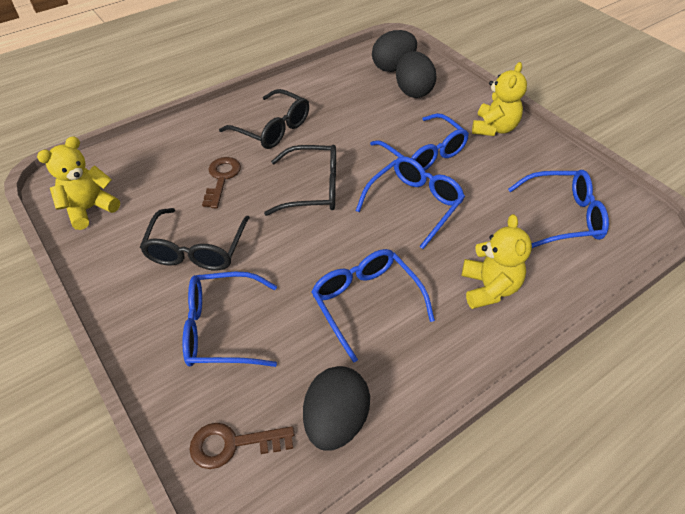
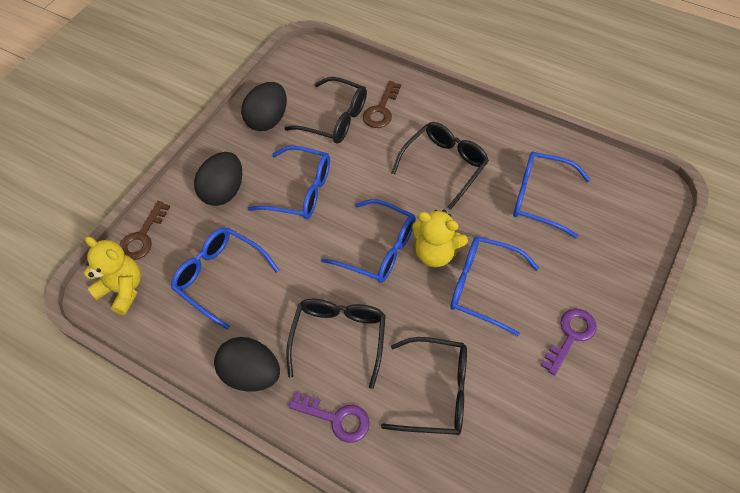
black glasses: [140,208,250,271] [219,89,309,149] [264,145,336,216] = 3 -> [285,77,367,144] [286,299,386,389] [381,337,467,435] [392,122,489,210] = 4
purple key: none = 0 -> [288,392,370,443] [540,309,597,376] = 2
yellow teddy bear: [37,136,120,230] [462,214,532,309] [472,62,527,136] = 3 -> [84,236,141,315] [412,210,468,268] = 2

